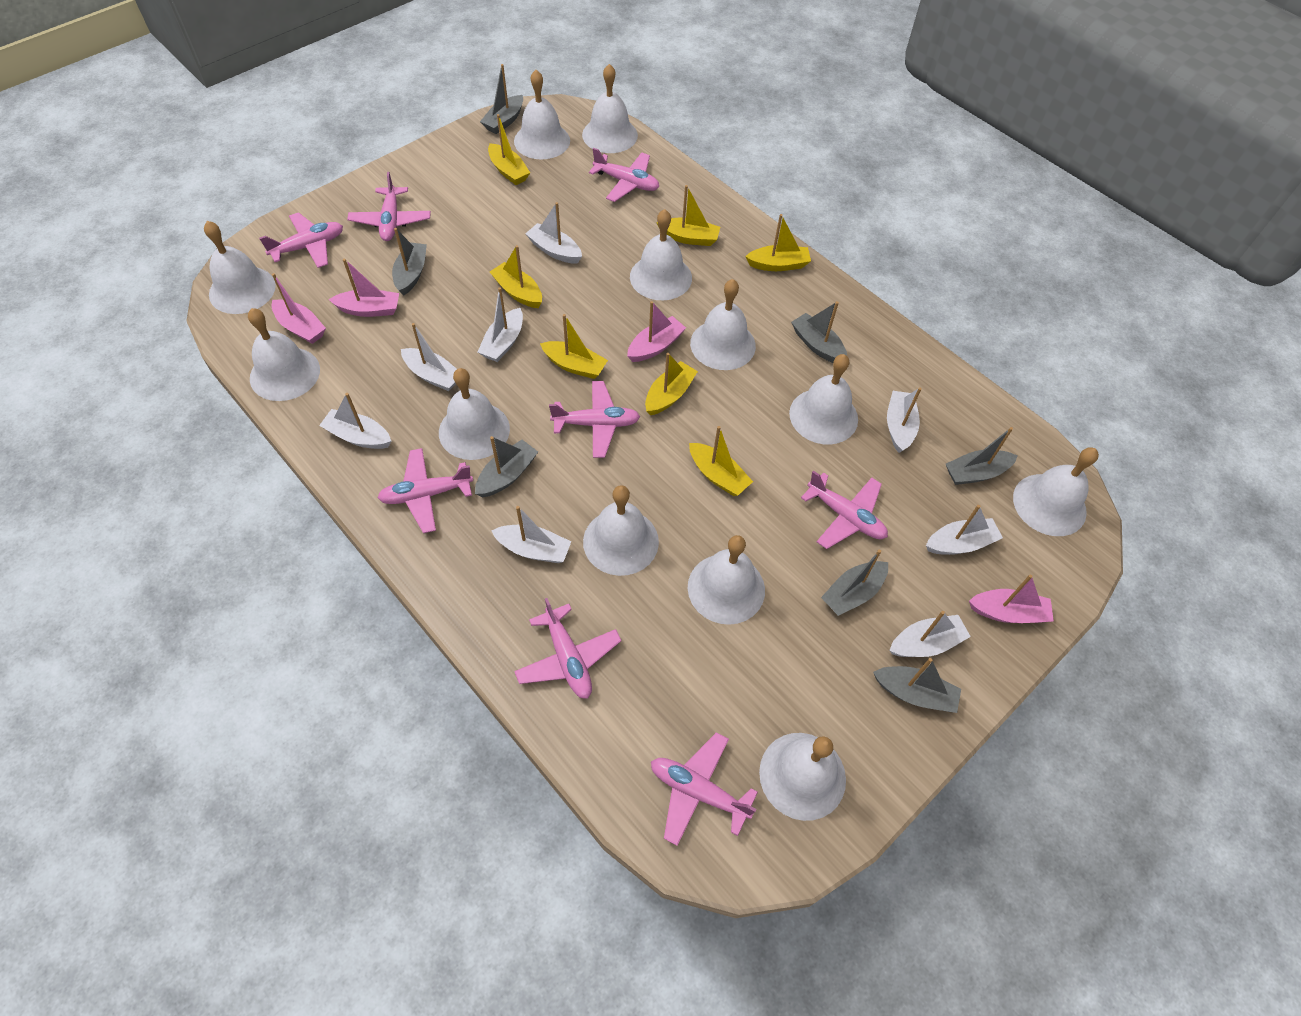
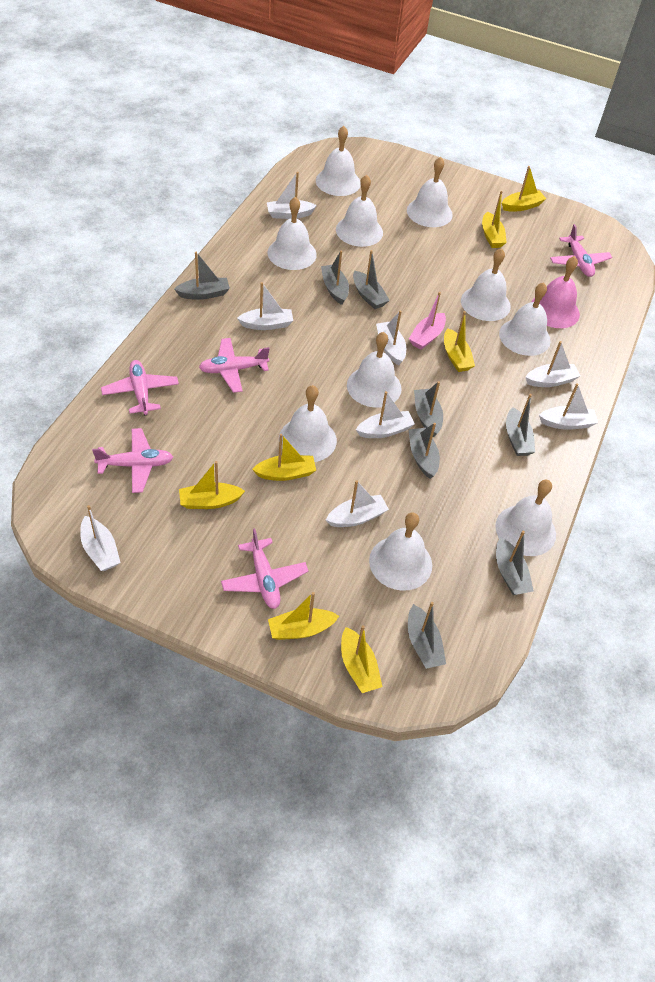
grey boat: [392,228,427,296] [475,436,538,497] [480,64,523,134] [791,301,847,363] [821,550,888,616] [873,658,961,713] [946,427,1017,485] = 7 -> [174,252,230,300] [321,251,349,305] [353,250,390,309] [408,602,446,669] [409,423,440,479] [414,381,443,437] [496,531,534,595] [506,394,535,456] = 8
pink bell: none = 0 -> [531,256,580,328] = 1
pink boat: [271,273,326,344] [329,259,399,317] [627,301,686,362] [969,575,1054,623] = 4 -> [409,292,446,350] = 1
pink plane: [259,212,343,268] [347,172,431,241] [378,448,473,533] [514,598,621,699] [549,381,640,458] [589,148,659,202] [651,732,758,846] [801,471,888,549] = 8 -> [92,428,173,493] [101,360,179,415] [199,338,270,393] [221,528,308,609] [550,224,612,277] = 5
white bell: [204,221,276,314] [248,308,320,401] [439,368,510,460] [514,70,570,159] [582,64,638,153] [583,485,659,576] [630,209,692,300] [688,535,765,625] [690,279,756,370] [759,733,846,821] [789,354,858,444] [1013,447,1099,536] = 12 -> [268,197,317,270] [279,385,337,462] [316,126,361,196] [336,175,383,247] [347,332,402,408] [369,512,432,591] [407,157,453,227] [461,248,511,321] [495,480,556,556] [499,282,551,356] = 10

